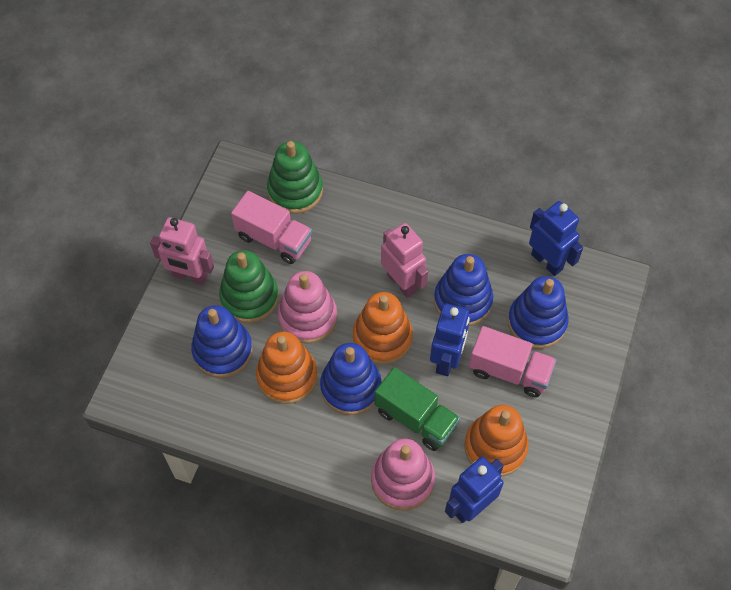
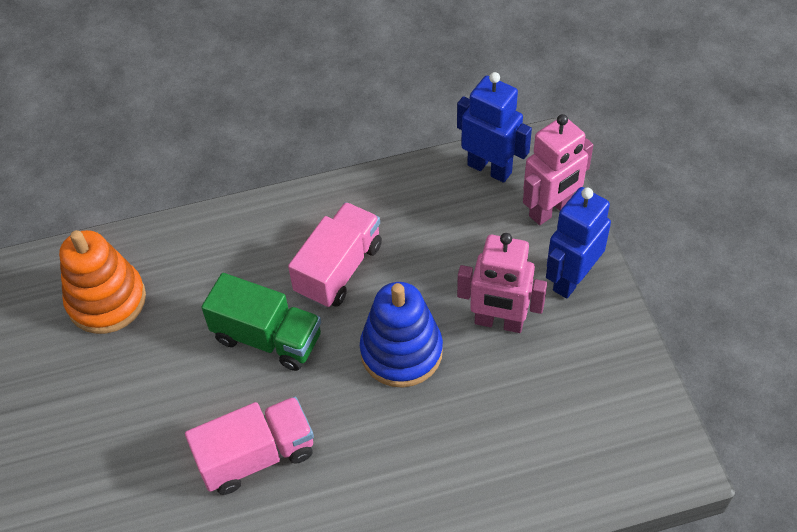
blue robot: [430,304,470,376] [445,457,504,523] [529,201,583,276] = 3 -> [457,72,532,183] [546,187,611,299] = 2
blue stacking toy: [191,305,253,378] [320,343,382,415] [434,254,493,326] [508,276,568,349] = 4 -> [360,282,443,388] = 1
green stacking toy: [219,250,279,323] [267,141,323,214] = 2 -> none = 0
orange stacking toy: [256,332,317,404] [353,292,413,364] [464,405,528,477] = 3 -> [59,230,146,334] = 1
pink stacking toy: [278,271,337,344] [371,439,435,511] = 2 -> none = 0

